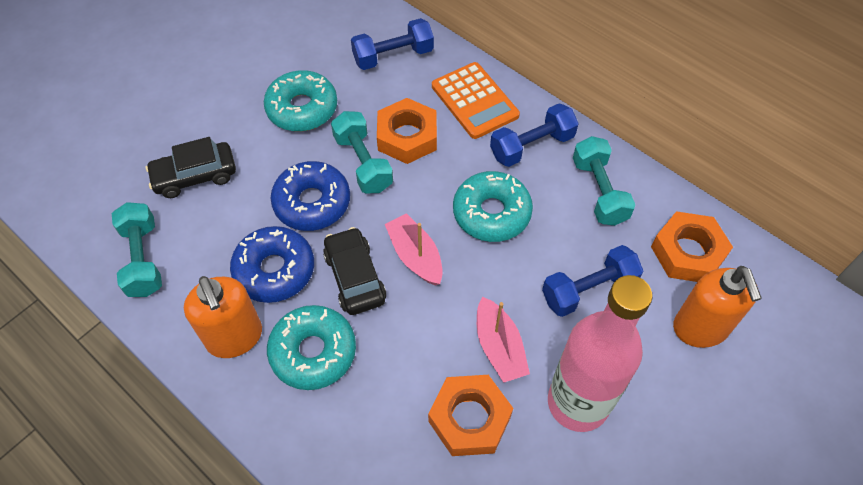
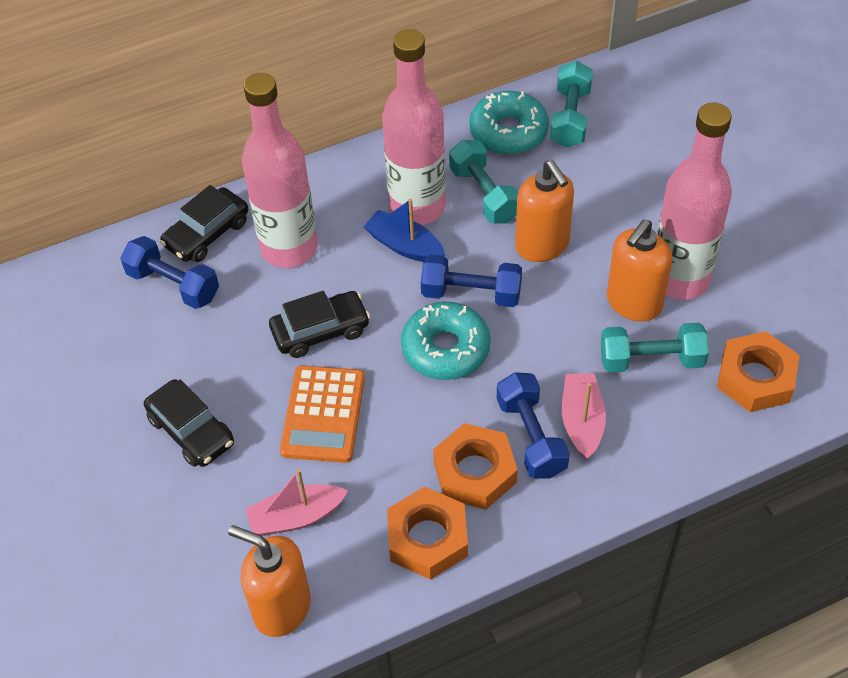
black car: [146,137,236,198] [323,227,386,315] = 2 -> [144,379,234,467] [160,185,248,262] [269,291,370,358] = 3
blue boat: none = 0 -> [363,199,445,262] = 1
blue donut: [230,226,314,303] [271,161,350,231] = 2 -> none = 0
orange soap dispenser: [184,276,262,358] [673,266,762,348] = 2 -> [228,525,311,637] [515,160,574,262] [607,220,672,322] = 3
pink bottle: [548,275,653,432] = 1 -> [242,73,318,268] [382,29,446,225] [657,102,732,300] = 3
turquoise donut: [264,70,337,132] [267,305,356,390] [453,171,533,242] = 3 -> [401,302,490,380] [469,91,549,155] = 2

